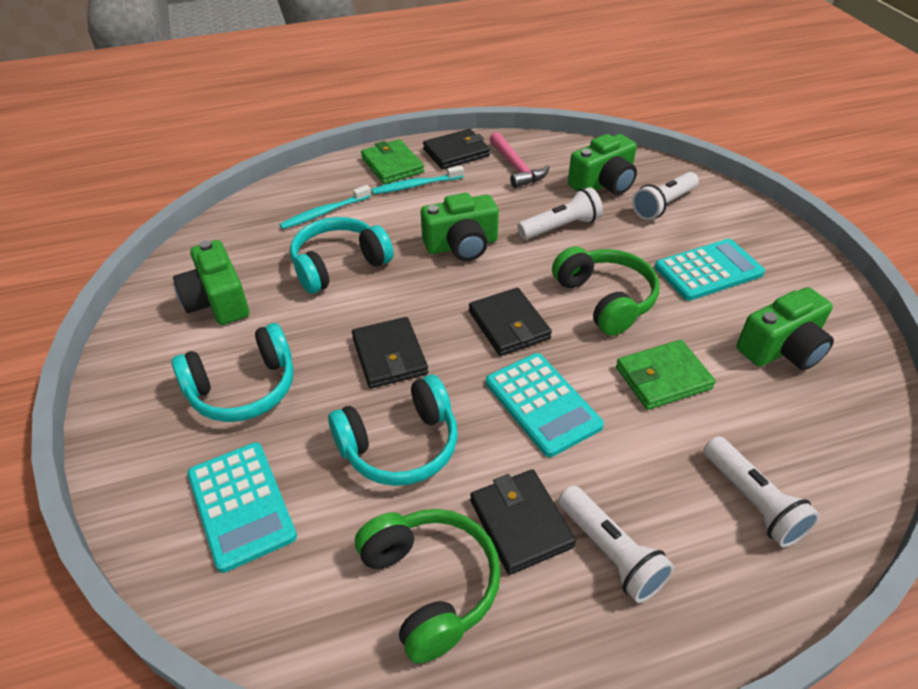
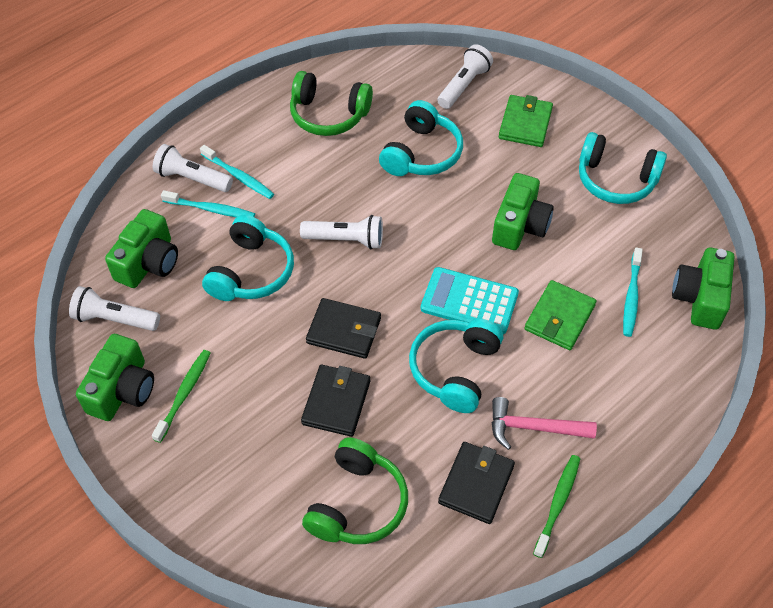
black wallet: [352,317,428,388] [423,129,490,169] [469,288,552,356] [470,469,576,575] = 4 -> [301,365,370,437] [306,298,381,359] [438,442,515,524] = 3
green toothbrush: none = 0 -> [152,350,211,443] [533,455,580,558] = 2
turquoise calculator: [187,442,297,573] [486,353,604,457] [655,239,765,301] = 3 -> [421,267,519,334] = 1
turquoise headphones: [172,323,294,422] [290,217,394,294] [328,375,458,486] = 3 -> [202,215,294,301] [379,100,463,176] [409,319,503,413] [579,132,667,204] = 4
turquoise toothbrush: [279,185,371,229] [372,166,464,194] = 2 -> [161,190,255,218] [200,145,274,199] [623,247,643,337] = 3

